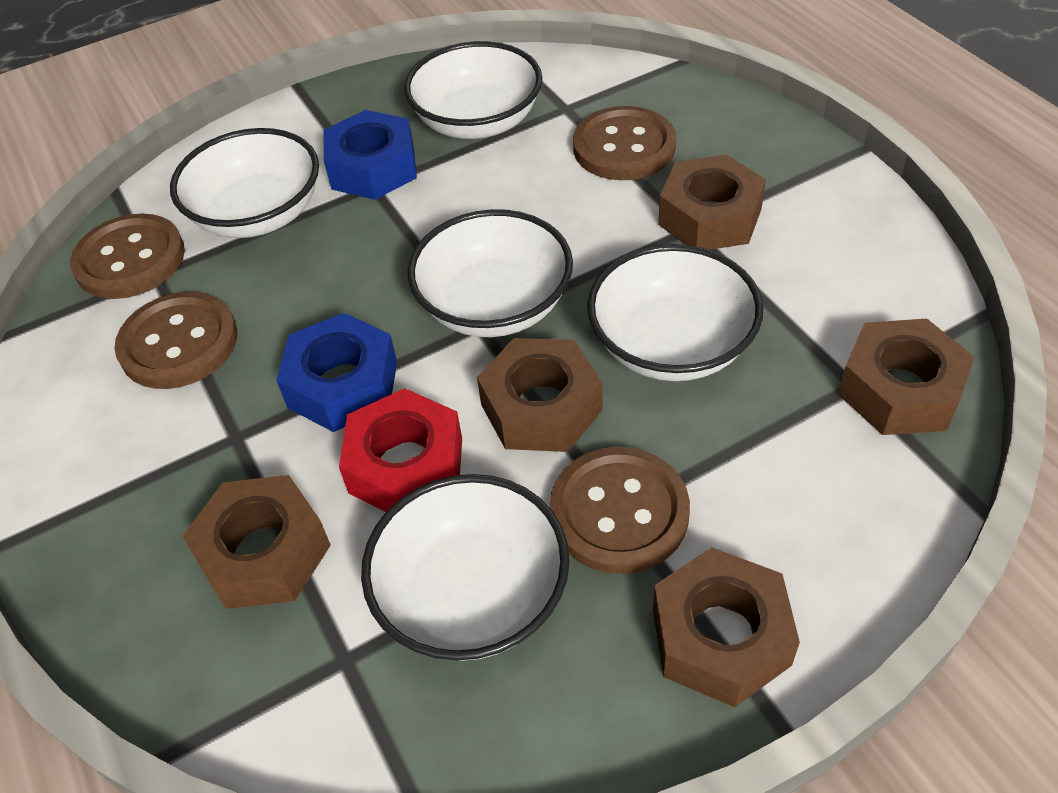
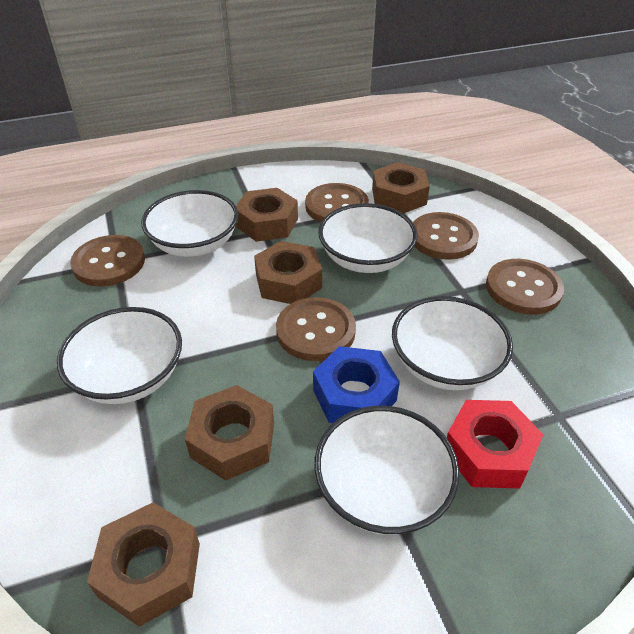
blue nut: [277,313,397,432] [324,110,417,200] = 2 -> [313,346,400,423] = 1
brown button: [70,214,185,299] [114,292,237,389] [550,447,690,574] [573,106,676,180] = 4 -> [70,235,145,287] [276,297,356,361] [305,183,369,222] [413,212,479,260] [486,259,564,315] = 5

